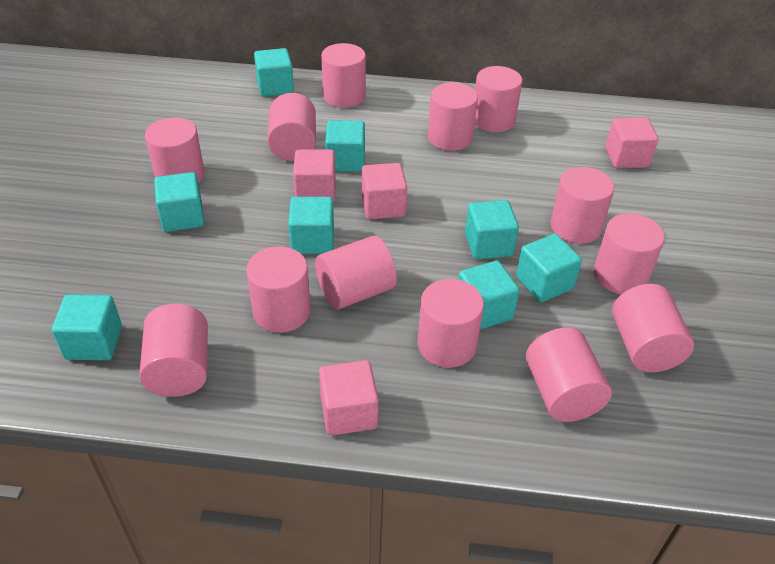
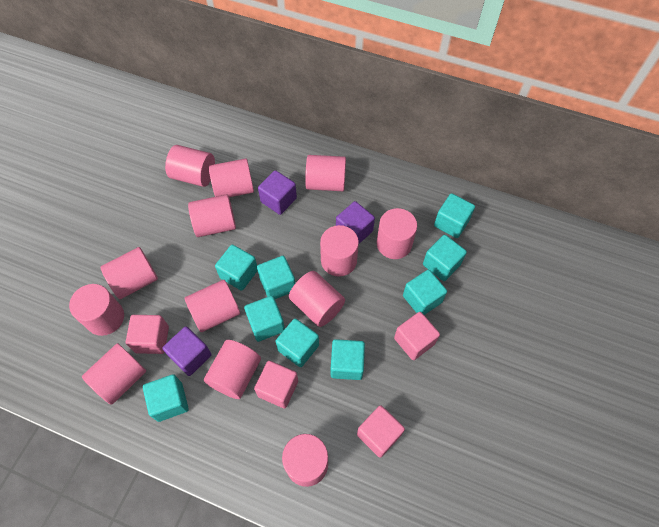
purple cube: none = 0 -> [163,327,212,376] [258,170,297,215] [336,201,375,244] = 3
turquoise cube: [52,294,122,360] [154,172,205,232] [254,48,294,97] [288,197,334,254] [325,120,365,172] [458,261,520,330] [465,200,519,259] [516,234,582,302] = 8 -> [143,374,189,422] [215,244,258,291] [244,296,285,342] [257,256,295,299] [276,318,319,367] [331,339,365,380] [403,270,447,315] [423,235,467,281] [434,193,475,238] = 9

